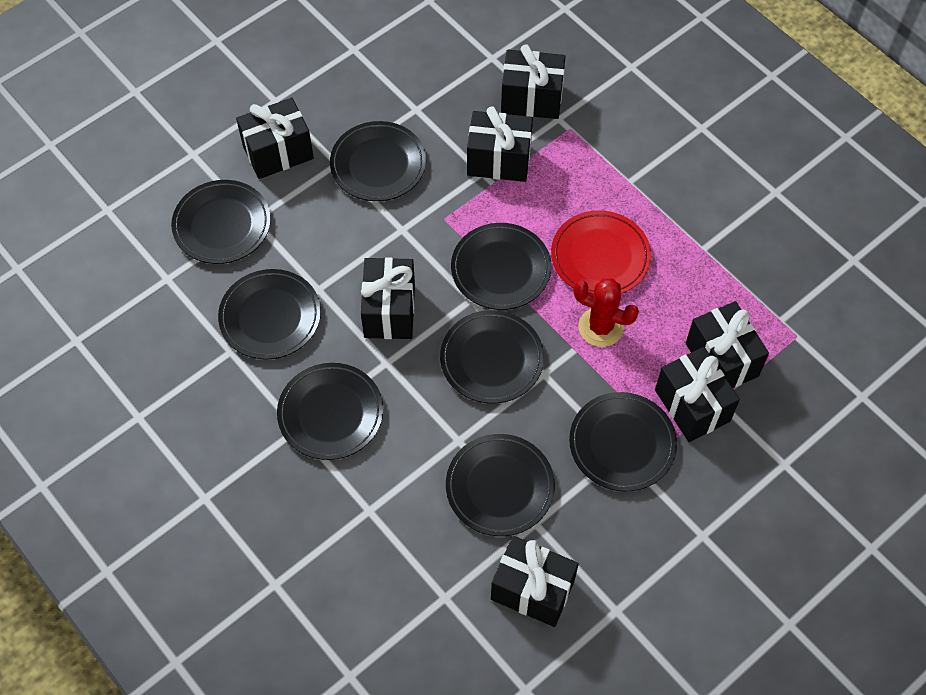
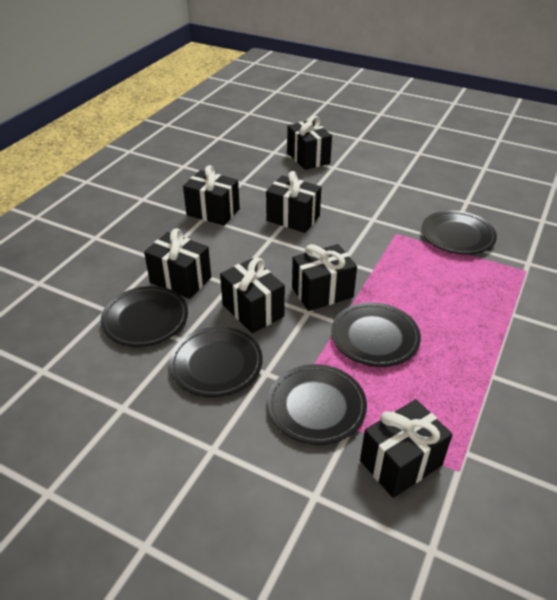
black plate: [171,180,271,264] [218,269,321,360] [277,363,383,460] [330,121,426,201] [440,310,544,404] [446,434,555,536] [451,223,551,310] [569,392,677,491] = 8 -> [101,286,188,347] [169,327,263,397] [267,364,367,445] [331,302,421,367] [421,210,497,255] = 5
red cactus: [574,278,639,347] = 1 -> none = 0
red plate: [551,210,651,294] = 1 -> none = 0

